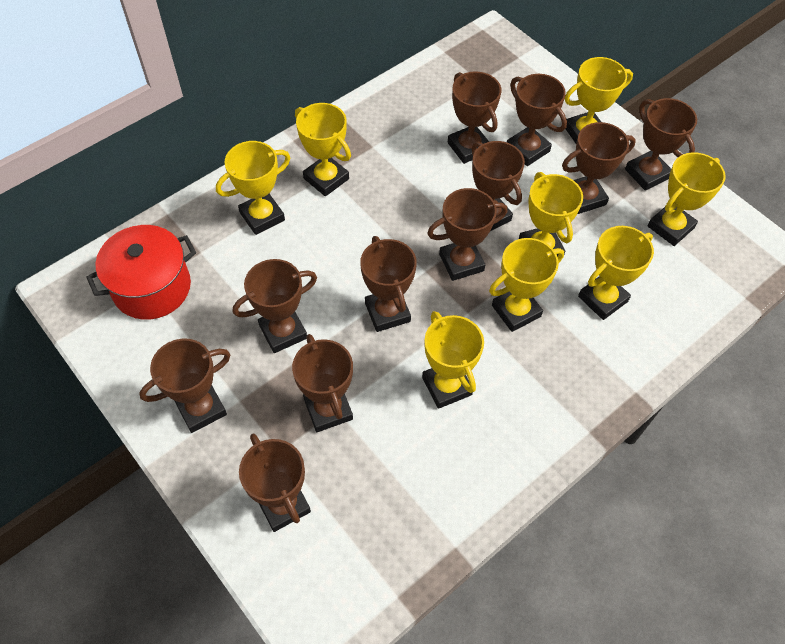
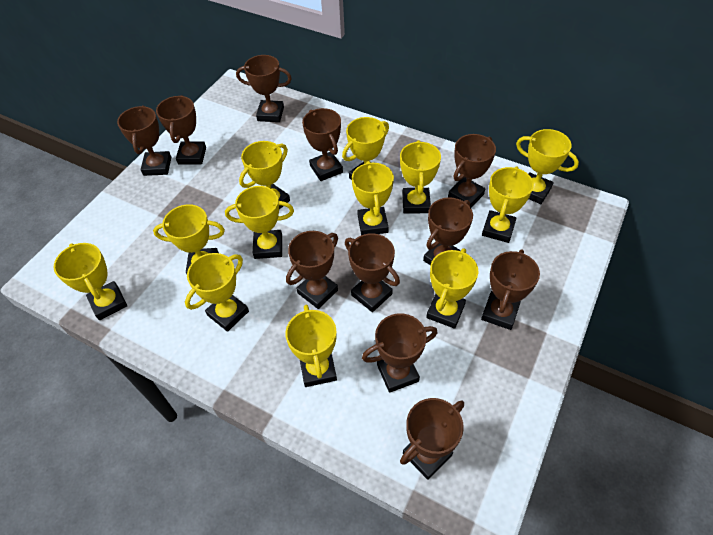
red pot: [86,225,196,320] = 1 -> none = 0
yellow trophy: [216,141,290,235] [295,103,351,196] [422,311,484,409] [489,238,564,332] [519,172,583,256] [565,57,633,143] [578,226,654,320] [648,152,726,246] = 8 -> [54,243,127,320] [153,204,225,274] [185,253,249,332] [225,186,294,259] [239,141,290,209] [285,305,337,387] [342,117,389,180] [352,161,394,235] [400,140,441,214] [426,248,478,329] [482,166,534,243] [516,129,579,204] = 12

